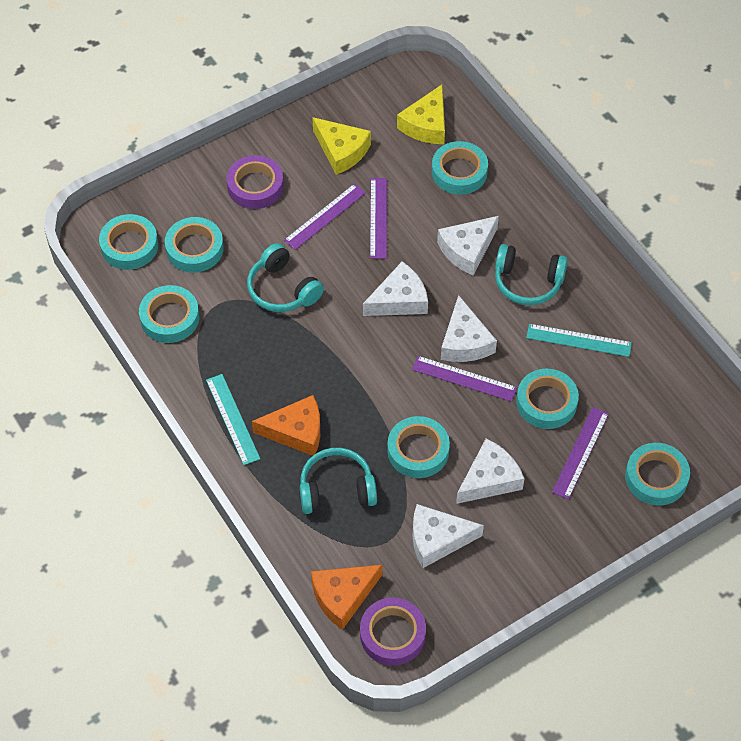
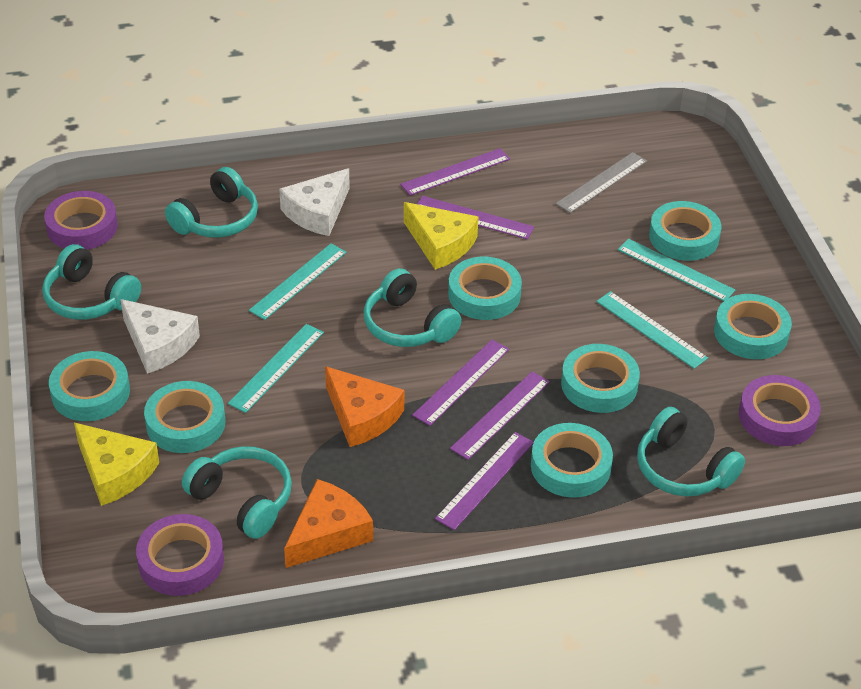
grey ruler: none = 0 -> [555,152,647,213] = 1
purple ruler: [284,184,366,250] [370,178,387,259] [412,356,517,402] [552,407,609,499] = 4 -> [400,148,510,196] [412,340,509,426] [417,196,534,239] [435,432,534,530] [450,371,550,460] = 5
purple tape: [227,155,284,209] [360,597,426,666] = 2 -> [44,191,118,250] [136,514,224,596] [739,375,821,446] = 3
turquoise headphones: [247,243,324,312] [300,448,377,514] [495,244,568,305] = 3 -> [42,244,141,320] [165,167,258,238] [182,446,292,539] [364,268,462,347] [637,407,745,496] = 5
turquoise ruler: [206,374,260,465] [526,324,632,357] = 2 -> [228,324,324,413] [249,244,347,320] [596,291,708,369] [618,239,735,301] = 4
white cheese: [363,261,428,316] [412,504,484,568] [437,216,499,276] [441,295,497,362] [456,438,525,504] = 5 -> [120,299,200,374] [279,168,350,236] = 2

